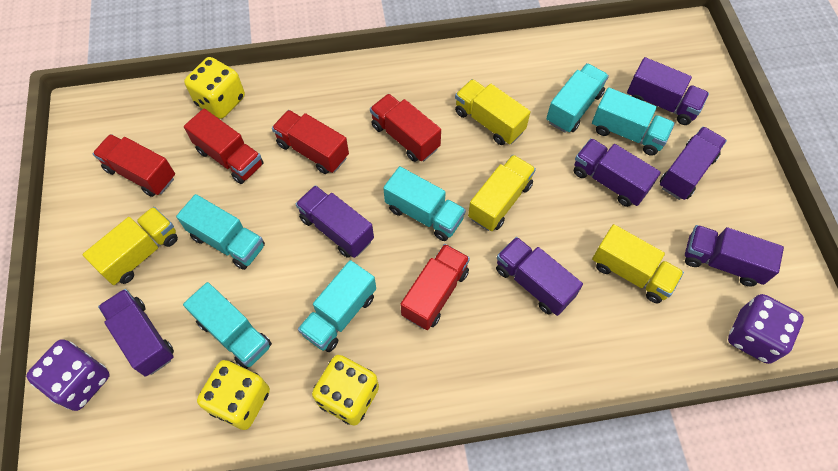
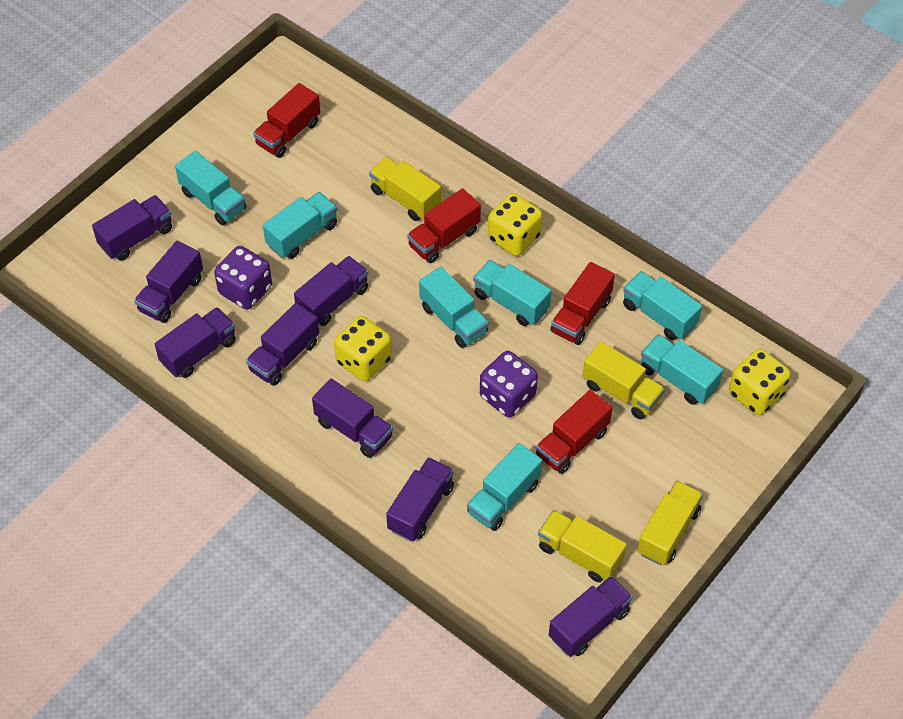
purple truck: [98,289,174,377] [296,185,374,258] [496,237,583,316] [574,138,661,207] [627,57,709,125] [660,126,727,200] [685,225,784,287] = 7 -> [92,195,172,260] [134,241,203,323] [155,307,236,378] [246,303,319,386] [294,256,368,326] [312,378,393,458] [386,457,454,541] [549,576,633,657] = 8
red truck: [93,134,175,197] [184,108,264,184] [272,110,349,174] [370,94,441,162] [401,244,470,330] = 5 -> [253,83,320,158] [407,188,481,263] [536,390,612,474] [550,262,615,345] = 4
turquoise truck: [176,194,265,270] [183,282,272,369] [298,260,376,352] [383,166,466,241] [546,63,609,133] [592,87,675,156] = 6 -> [175,151,246,225] [263,192,337,259] [419,267,489,348] [467,443,542,531] [473,260,551,326] [623,271,702,340] [641,334,723,405] = 7

